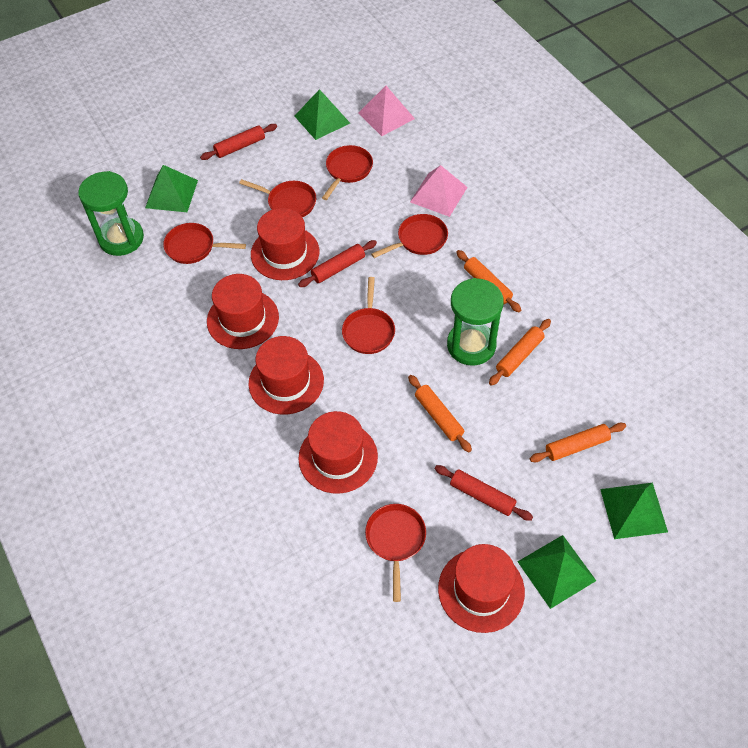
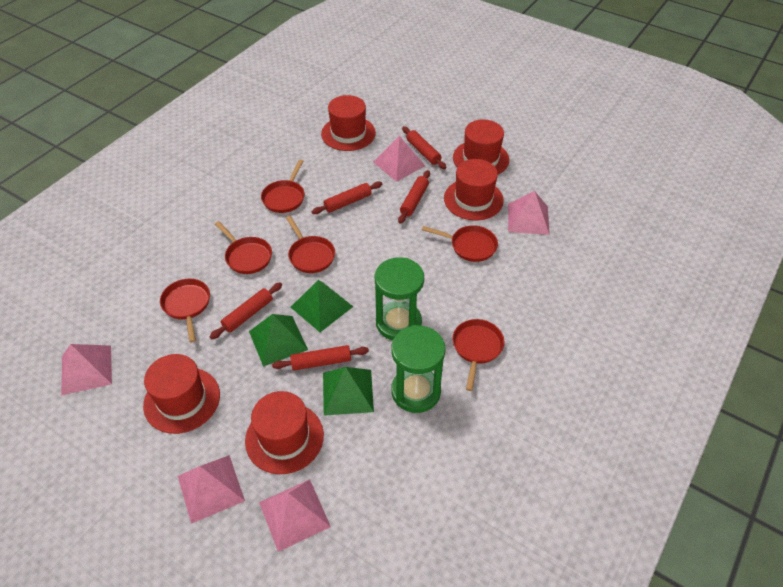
green pyramid: [145,165,198,212] [295,89,350,140] [517,535,596,609] [600,483,668,539] = 4 -> [249,314,308,367] [290,280,353,332] [323,367,374,416] = 3
orange rolling pin: [408,375,472,452] [456,250,521,312] [489,319,551,386] [530,423,626,462] = 4 -> none = 0
pink pyramid: [358,86,415,136] [410,165,468,217] = 2 -> [61,344,112,396] [178,455,245,524] [259,479,331,552] [373,136,425,182] [508,191,550,235] = 5
red rolling pin: [200,124,277,160] [298,240,377,287] [435,465,533,521] = 3 -> [210,282,282,339] [272,345,369,371] [312,182,382,214] [398,170,430,224] [402,126,446,169] = 5

